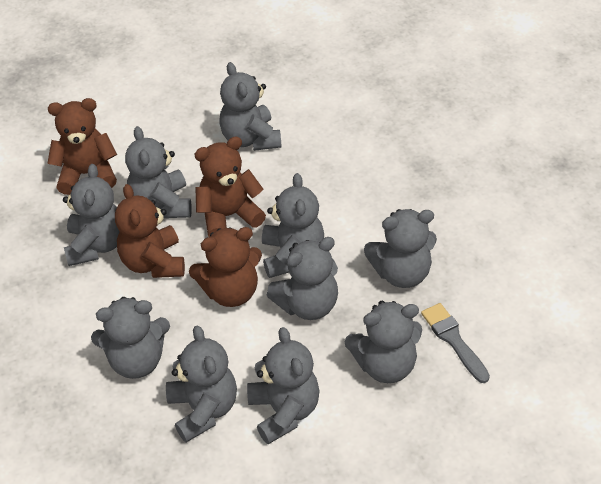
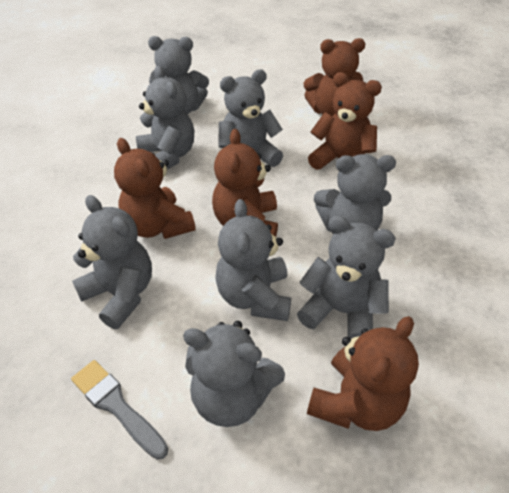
brown teddy bear: [47,98,117,195] [115,184,185,278] [189,227,262,307] [195,136,266,237] = 4 -> [114,138,196,239] [212,129,278,237] [304,38,365,116] [307,316,419,431] [308,72,382,170] = 5
grey teddy bear: [63,164,120,266] [91,297,170,379] [125,126,192,218] [166,325,237,442] [219,62,282,151] [247,327,320,444] [262,173,324,278] [267,237,338,320] [345,301,422,383] [364,209,437,288] = 10 -> [72,195,152,329] [136,66,194,169] [148,36,209,114] [183,321,285,427] [215,199,291,321] [218,69,283,167] [297,215,396,339] [314,154,396,234] = 8

